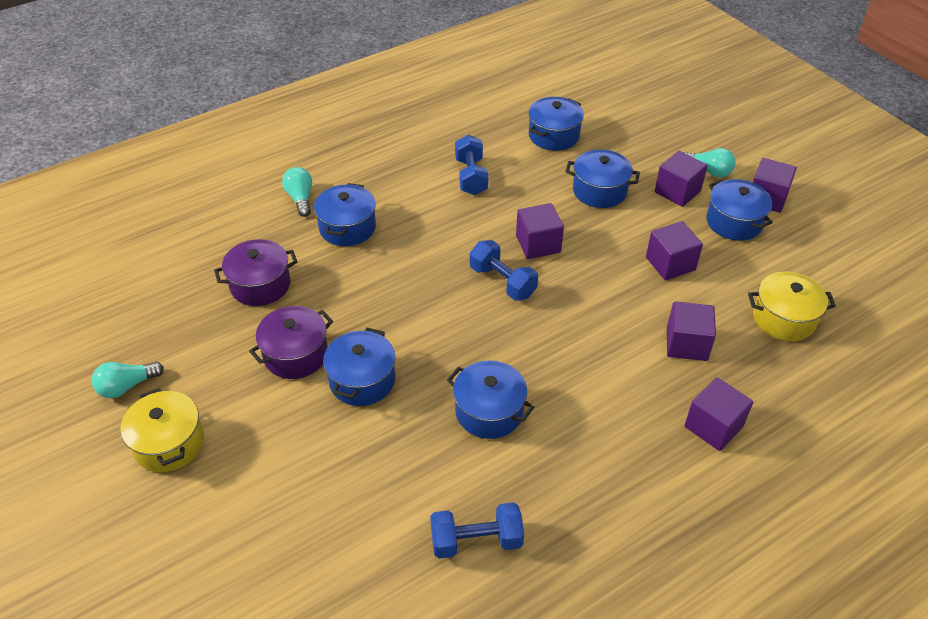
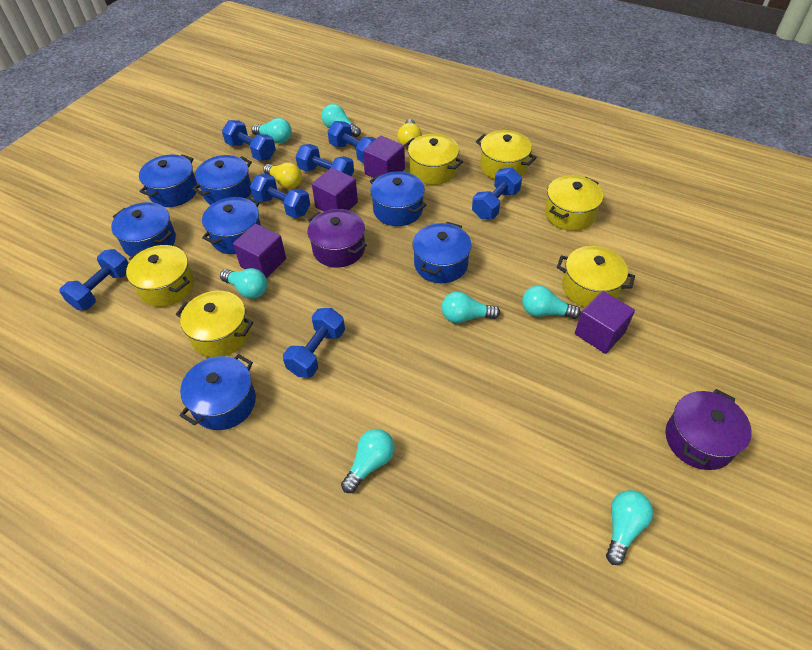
blue dumbbell: [430,502,524,559] [455,135,489,195] [470,240,538,301] = 3 -> [59,249,129,310] [222,120,276,161] [250,174,310,218] [283,308,345,378] [296,144,354,177] [327,121,376,163] [472,168,522,219] = 7
blue pot: [314,183,376,246] [323,328,396,406] [447,360,534,439] [528,97,584,151] [565,149,640,208] [706,179,773,241] = 6 -> [111,202,176,257] [139,154,197,207] [180,354,256,430] [193,155,252,205] [202,197,261,254] [370,171,427,226] [412,222,472,283] = 7
purple cube: [516,203,564,259] [646,221,703,280] [655,151,708,207] [667,302,716,361] [684,377,753,451] [753,158,797,213] = 6 -> [233,223,286,278] [312,168,358,212] [363,136,405,178] [575,291,635,354] = 4
turquoise light bulb: [92,362,164,398] [282,167,312,217] [684,148,735,177] = 3 -> [220,268,267,299] [252,118,292,143] [321,104,361,137] [341,429,395,493] [442,292,500,323] [522,285,581,319] [606,490,653,565] = 7
yellow light bulb: none = 0 -> [263,162,302,189] [397,119,422,148] = 2
yellow pot: [120,388,204,472] [748,271,836,341] = 2 -> [126,245,194,307] [176,291,253,357] [404,134,463,185] [476,130,537,179] [545,175,603,231] [557,246,635,308] = 6

